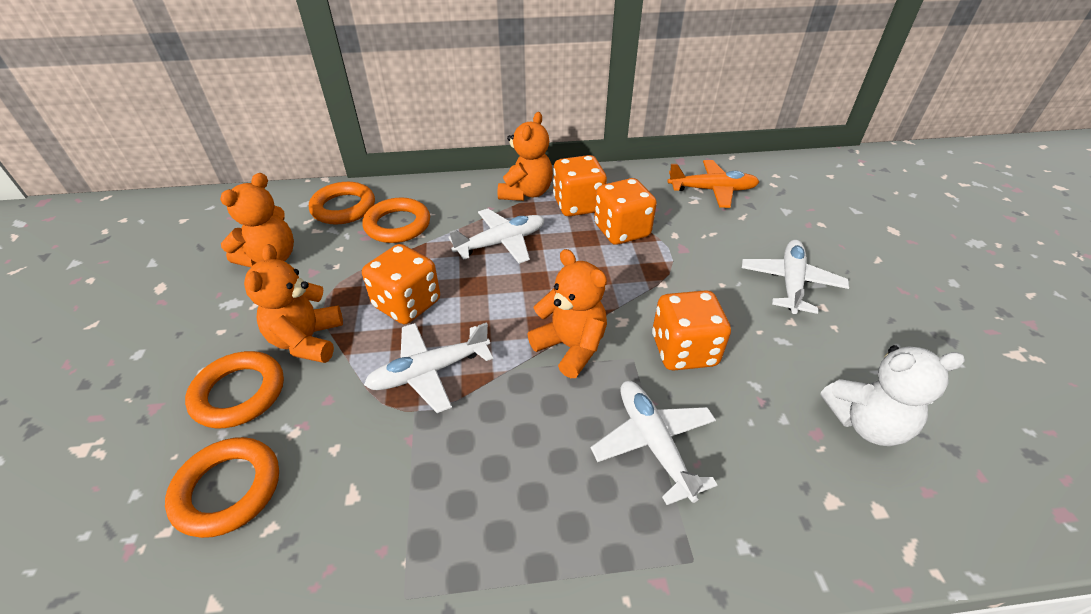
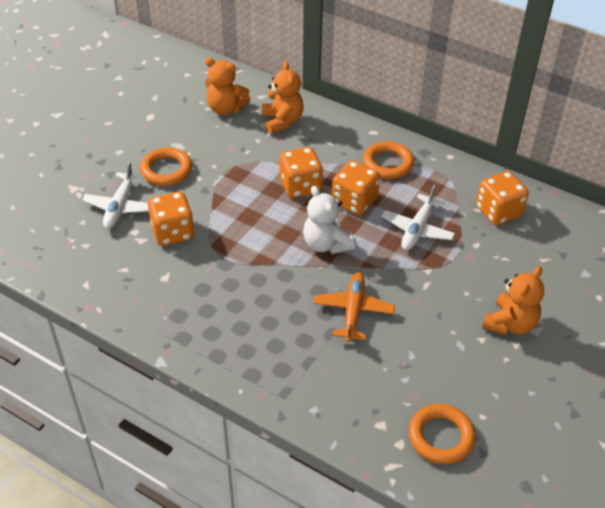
orange ring: [165,437,279,538] [185,351,284,428] [309,182,375,224] [362,198,430,243] = 4 -> [140,147,192,186] [363,141,414,179] [408,404,476,464] = 3
orange teddy bear: [220,173,294,267] [244,244,343,363] [498,112,553,201] [527,249,607,378] = 4 -> [205,57,250,115] [262,61,304,134] [482,266,544,335] = 3
white plane: [364,322,493,413] [448,209,545,264] [591,381,717,505] [742,240,849,314] = 4 -> [82,161,149,229] [382,185,455,250] = 2

